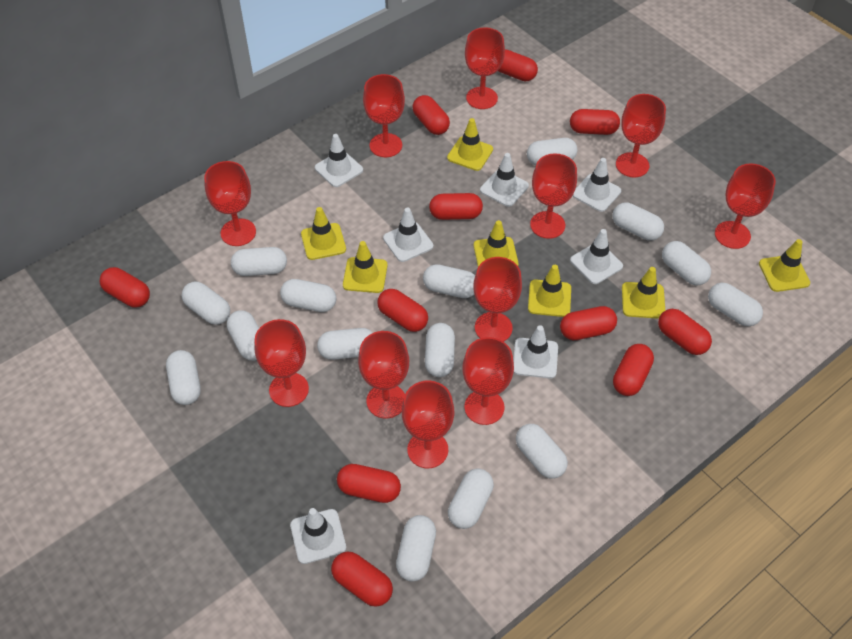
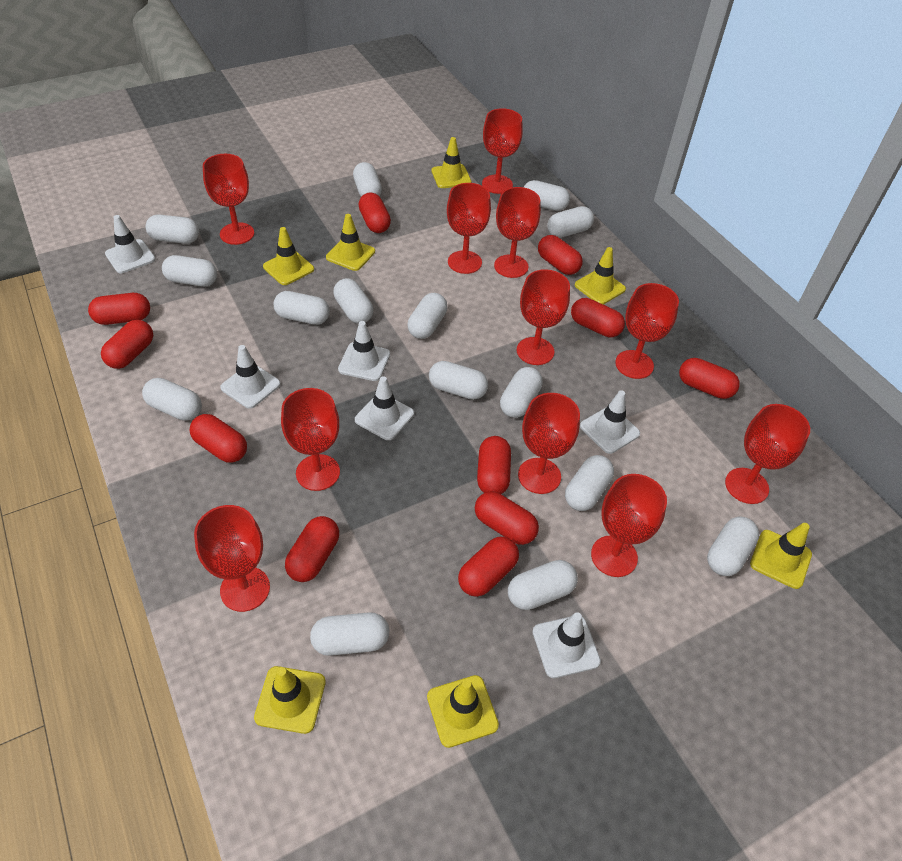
white traffic cone: [290,508,346,564] [315,134,363,187] [383,207,433,262] [480,153,529,207] [513,325,558,378] [570,229,623,284] [573,158,621,212] = 7 -> [105,215,155,273] [220,345,281,409] [338,321,390,381] [355,376,414,440] [532,612,601,678] [580,391,640,454] = 6

